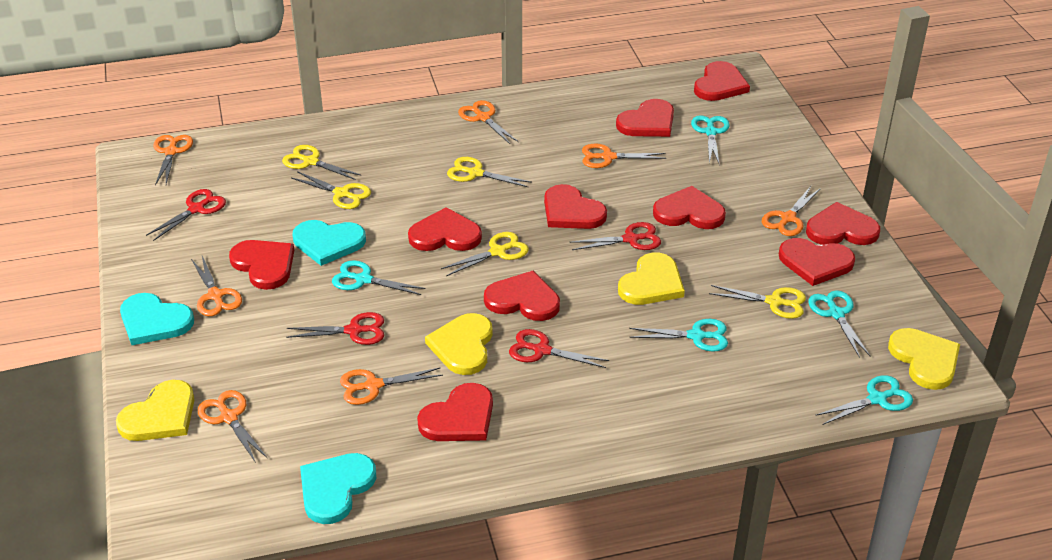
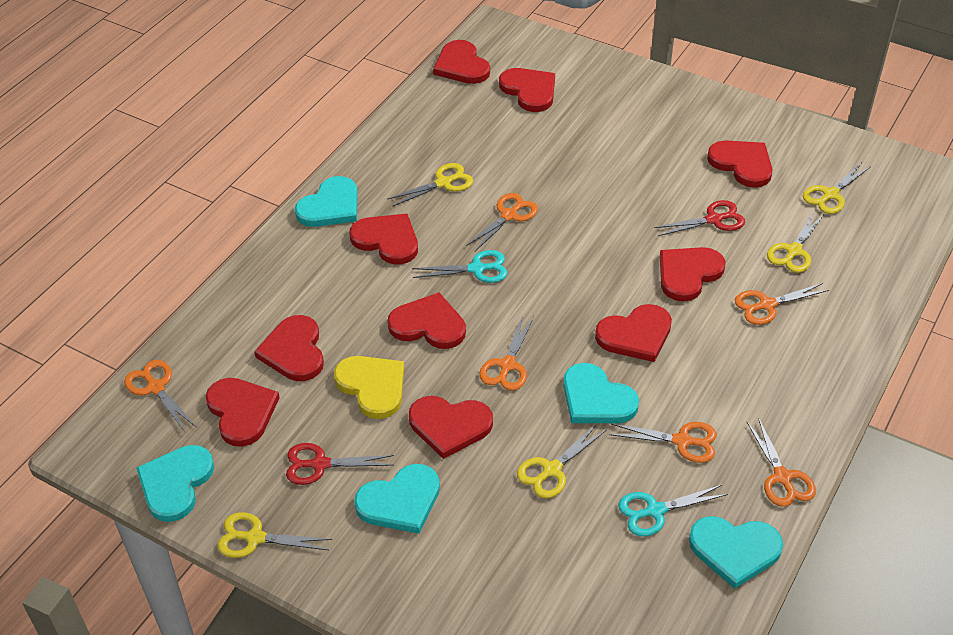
orange scissors: [153,135,193,185] [191,256,242,316] [198,390,267,463] [340,368,443,405] [458,100,519,144] [582,143,666,168] [762,186,821,236] = 7 -> [124,360,196,432] [466,193,538,251] [479,315,534,391] [609,422,717,463] [735,283,829,325] [746,417,816,507] = 6
red scissors: [146,189,226,241] [286,312,384,345] [509,329,609,368] [569,222,661,250] = 4 -> [286,443,394,485] [654,200,745,236] = 2
turquoise heart: [120,293,194,345] [293,220,366,266] [300,453,376,524] = 3 -> [136,445,214,522] [295,176,358,227] [354,464,440,534] [563,363,639,423] [689,516,783,589] = 5
turquoise scissors: [332,260,425,295] [629,319,728,352] [691,115,730,163] [808,290,870,358] [815,375,913,425] = 5 -> [412,250,507,283] [619,485,728,537] = 2
yellow heart: [116,380,195,441] [425,313,493,375] [618,252,685,305] [888,328,960,390] = 4 -> [334,356,404,419] = 1

